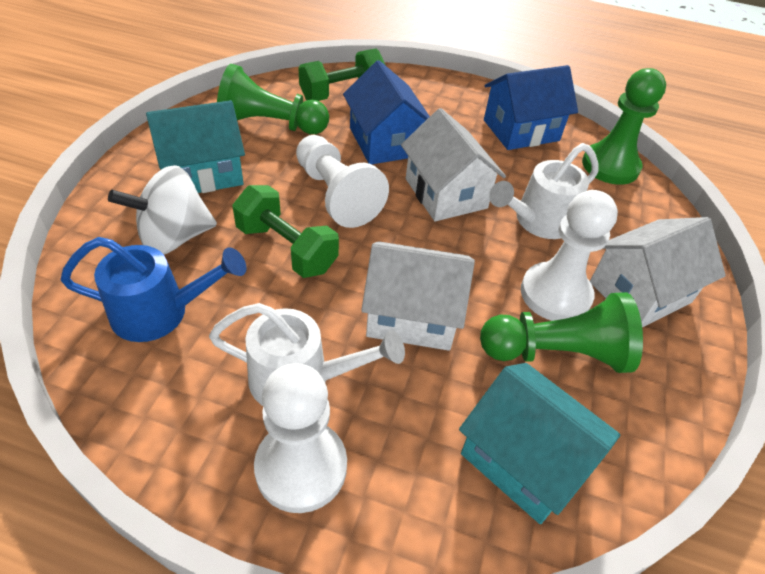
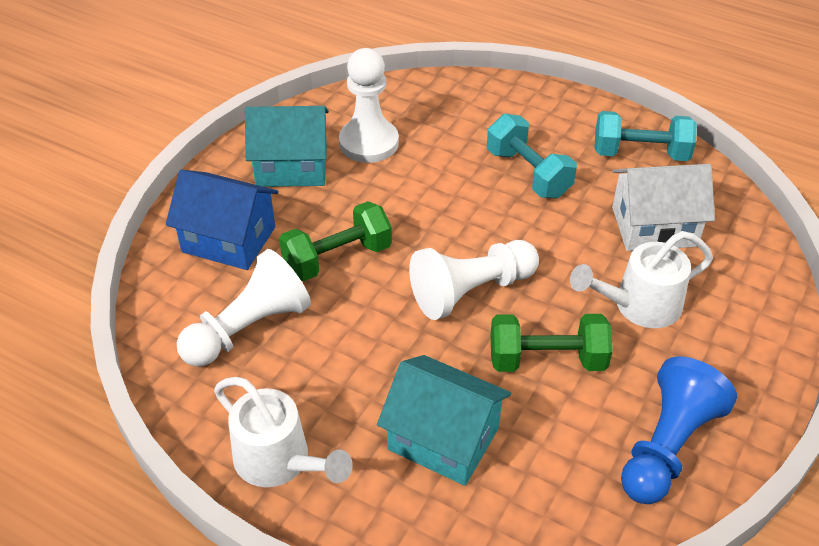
blue house: [343,60,430,164] [484,65,578,150] = 2 -> [166,170,279,270] = 1
blue pawn: none = 0 -> [621,356,737,504] = 1
blue watering can: [60,237,246,342] = 1 -> none = 0
green pawn: [217,64,329,134] [480,292,643,373] [582,68,666,185] = 3 -> none = 0
turquoise dumbbell: none = 0 -> [487,113,577,198] [594,111,697,161] = 2
white house: [361,241,475,351] [401,108,506,222] [590,217,726,328] = 3 -> [612,164,715,251] = 1
white spinning top: [108,165,217,255] = 1 -> none = 0

